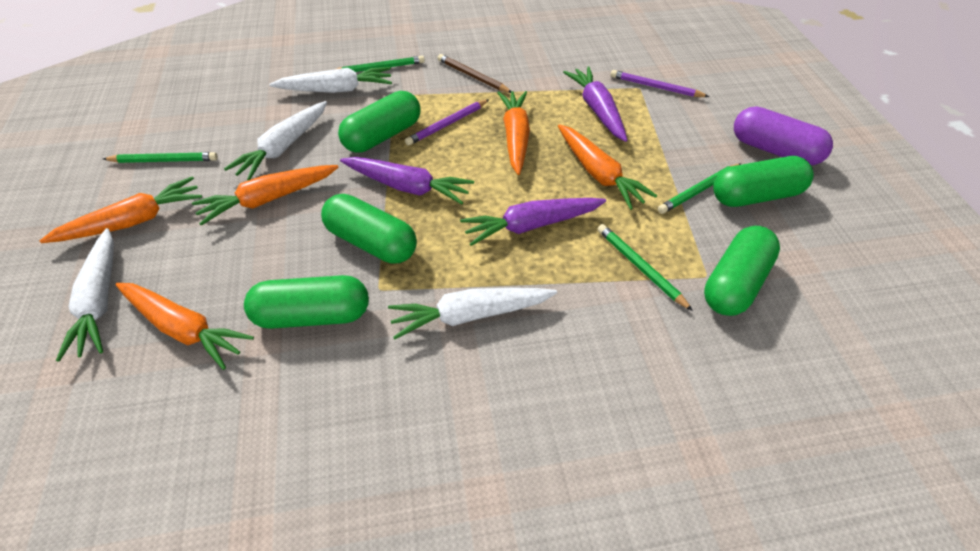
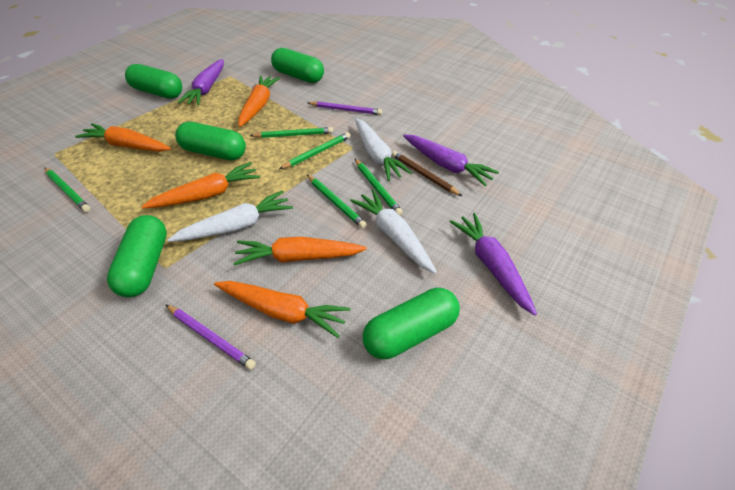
green pencil: [103,152,218,163] [334,56,425,72] [598,224,693,311] [658,163,741,214] = 4 -> [45,168,91,212] [250,127,333,138] [279,132,351,169] [307,175,367,228] [355,159,403,215] = 5
purple capsule: [734,106,833,165] = 1 -> none = 0
white carrot: [56,228,114,362] [224,101,327,180] [269,67,392,93] [388,288,557,340] = 4 -> [168,190,293,242] [350,189,437,274] [355,118,412,181] = 3

